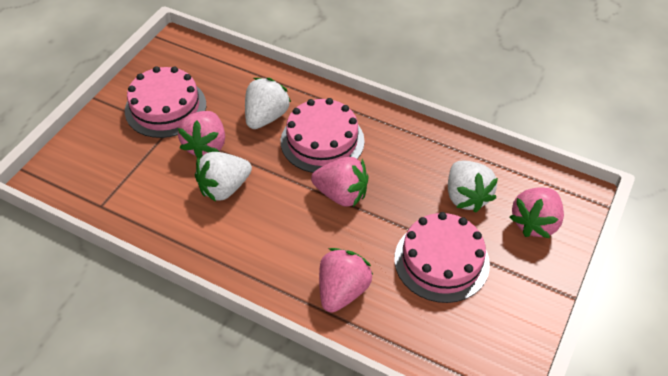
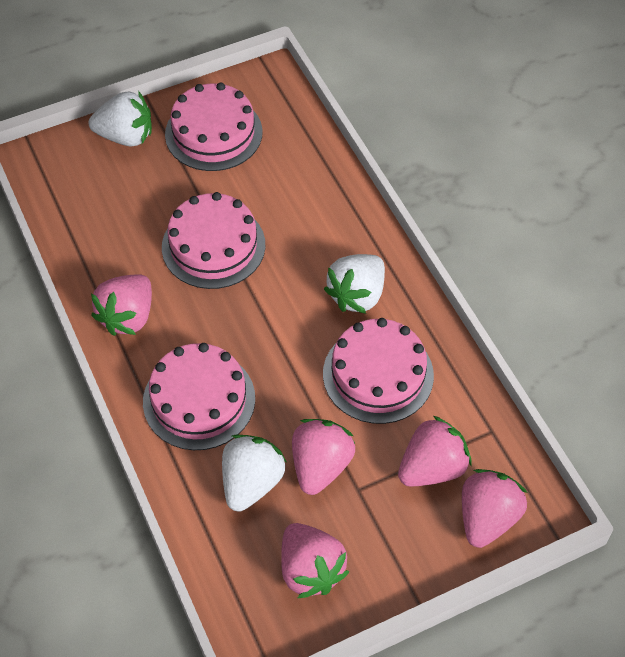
pink cake: [125,66,206,138] [281,98,365,173] [394,212,490,303] = 3 -> [143,343,255,450] [162,192,265,289] [165,82,263,171] [323,318,434,424] = 4
pink strawberry: [178,111,225,159] [311,157,368,207] [319,248,373,313] [510,187,564,238] = 4 -> [91,275,152,336] [281,523,349,599] [292,419,355,495] [398,416,472,487] [462,469,527,548] = 5

